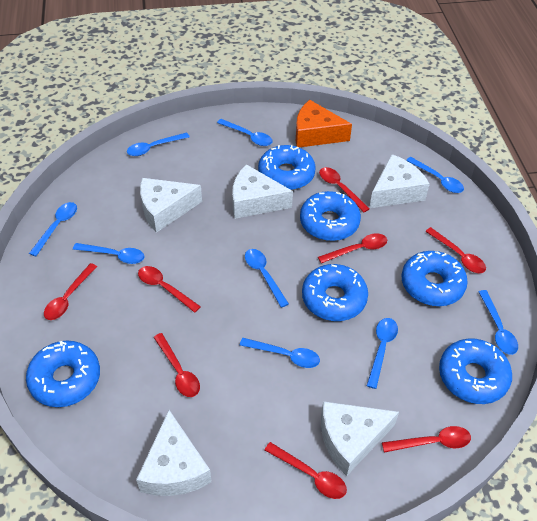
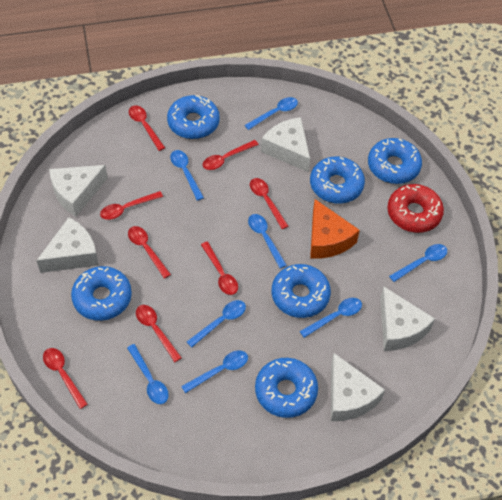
blue spoon: [29,202,77,257] [73,243,144,264] [127,132,190,156] [217,119,272,146] [240,338,320,368] [245,249,289,308] [367,318,398,389] [406,157,464,193] [479,290,518,355] = 9 -> [127,344,169,404] [170,150,204,201] [181,350,248,393] [187,300,246,348] [245,97,298,130] [248,214,287,269] [300,298,362,338] [389,244,447,282] = 8
red donut: none = 0 -> [387,184,444,233] = 1

